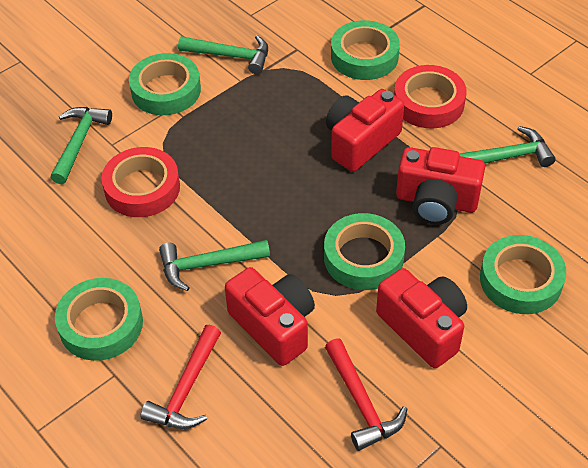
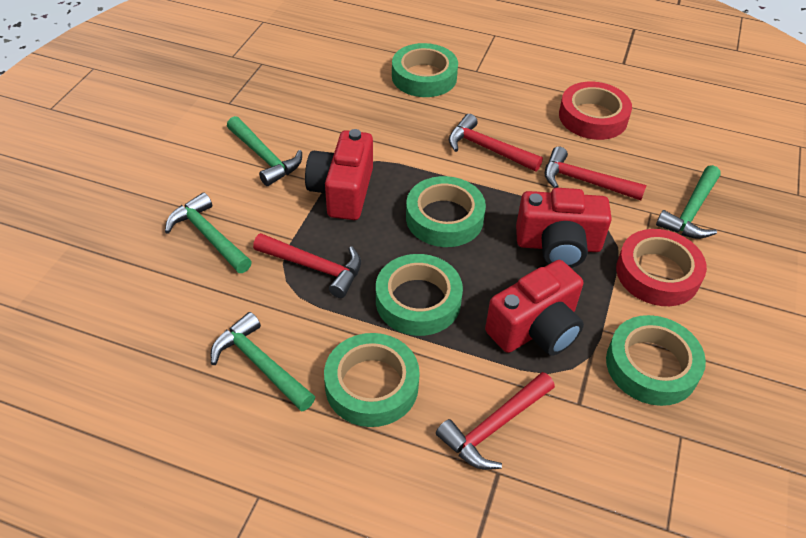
red camera: [225,267,315,366] [326,89,404,172] [376,268,467,368] [396,147,485,225] = 4 -> [305,129,373,220] [485,260,584,356] [516,188,612,268] = 3
red hammer: [140,325,221,429] [325,338,407,451] = 2 -> [253,233,361,298] [436,372,555,470] [449,114,543,172] [545,147,647,201] = 4

